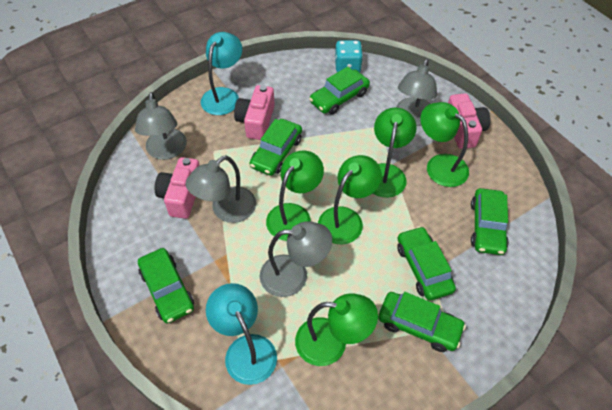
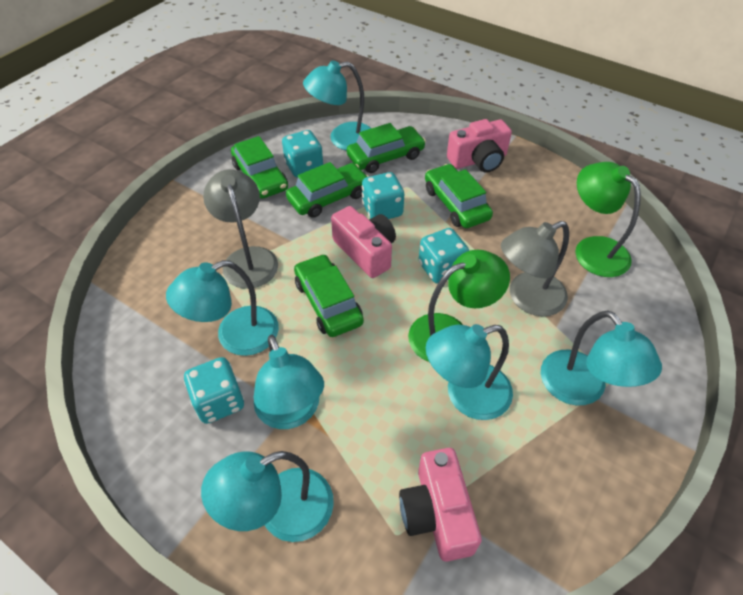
green car: [138,248,194,323] [250,119,302,176] [309,67,370,115] [378,292,466,352] [397,226,456,301] [471,188,509,255] = 6 -> [231,136,288,199] [286,162,369,218] [294,254,364,337] [347,123,426,173] [425,164,493,228] = 5
green lamp: [266,150,324,241] [295,293,378,366] [318,155,382,244] [373,107,417,198] [421,102,469,187] = 5 -> [408,250,510,362] [575,162,641,277] = 2
grey lamp: [135,92,187,160] [186,155,256,223] [260,221,332,297] [396,59,437,126] = 4 -> [203,169,278,289] [501,221,569,316] = 2
turquoise dice: [335,40,363,72] = 1 -> [184,357,244,424] [282,130,323,178] [362,172,404,219] [419,228,469,284] = 4
turquoise lamp: [201,32,242,115] [206,283,277,385] = 2 -> [166,260,279,356] [201,451,334,542] [254,335,324,429] [303,60,371,151] [426,324,513,420] [541,311,662,406] = 6

